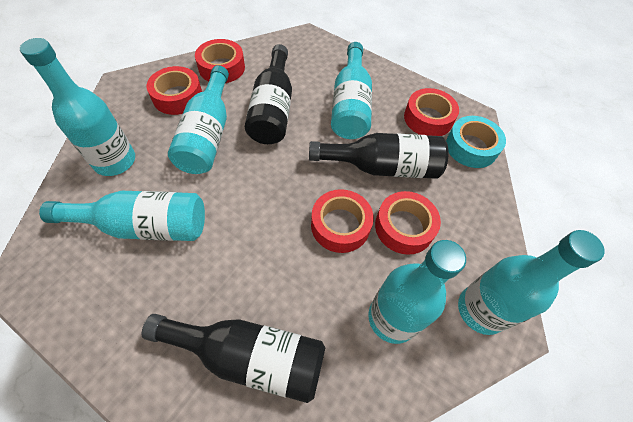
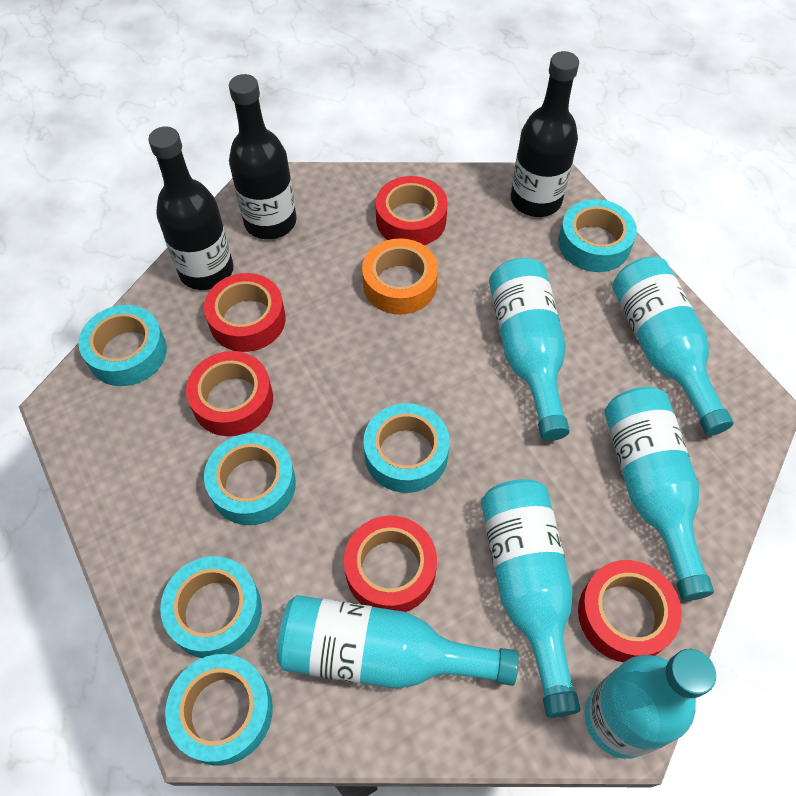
orange tape: none = 0 -> [362,238,438,315] = 1
turquoise tape: [446,116,506,168] = 1 -> [78,305,167,386] [160,556,262,658] [165,654,273,766] [204,433,296,525] [363,403,450,493] [558,199,637,272] = 6

